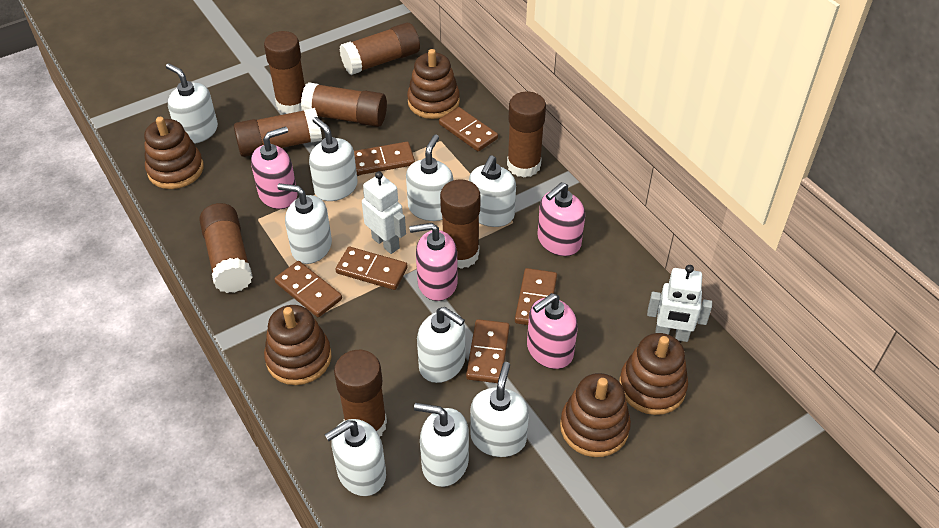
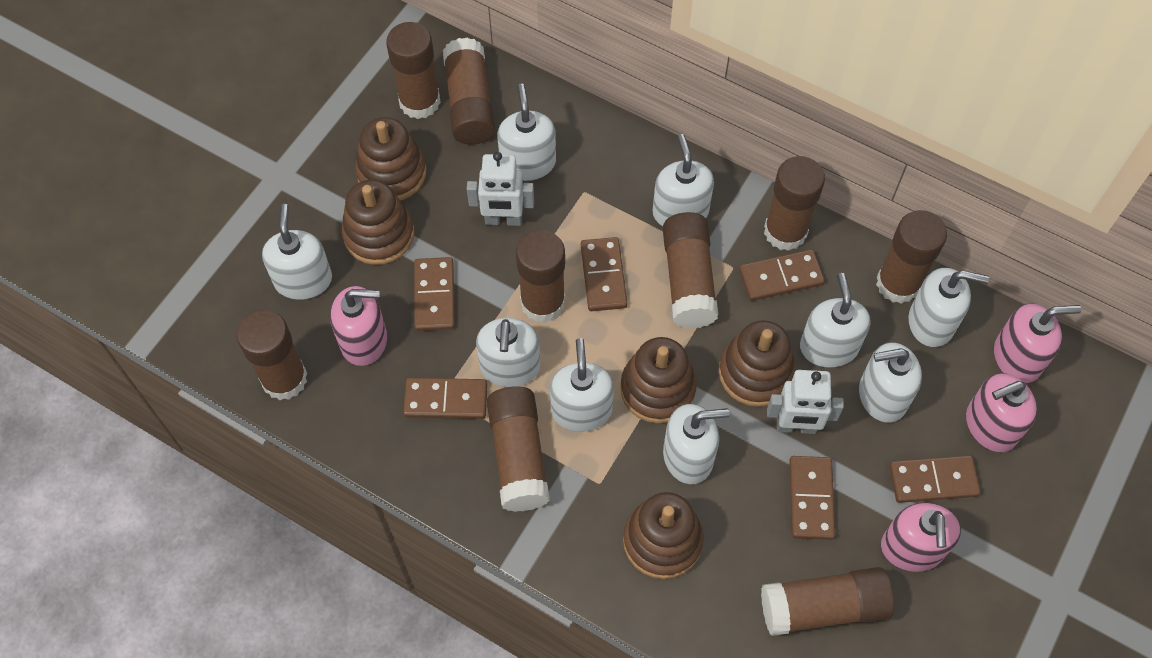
brown glue stick: [199,203,253,293] [234,108,322,157] [264,31,305,114] [301,82,387,127] [334,350,387,437] [340,22,420,75] [440,179,480,269] [507,92,546,178] = 8 -> [236,310,307,400] [386,22,441,119] [443,38,495,145] [487,386,550,512] [516,230,565,323] [663,212,718,329] [761,567,895,636] [764,156,825,251] [876,210,947,304] = 9

